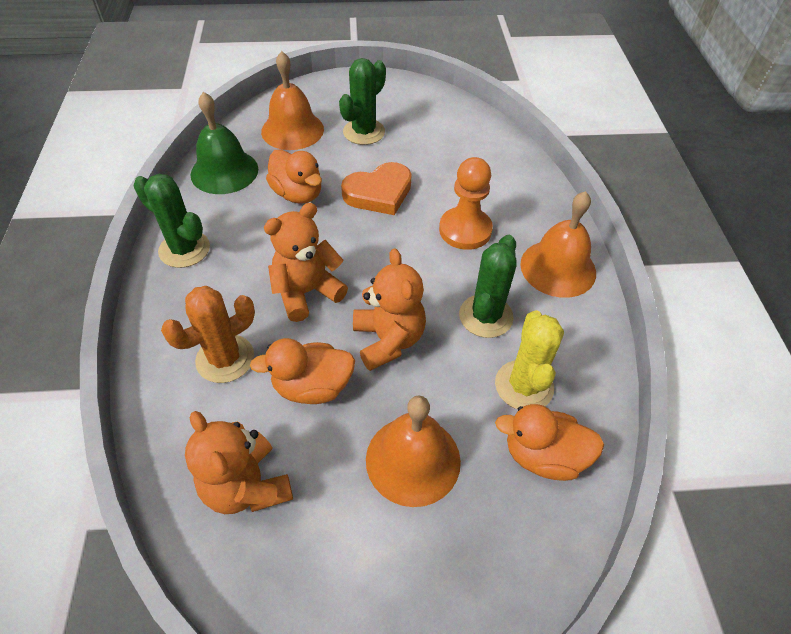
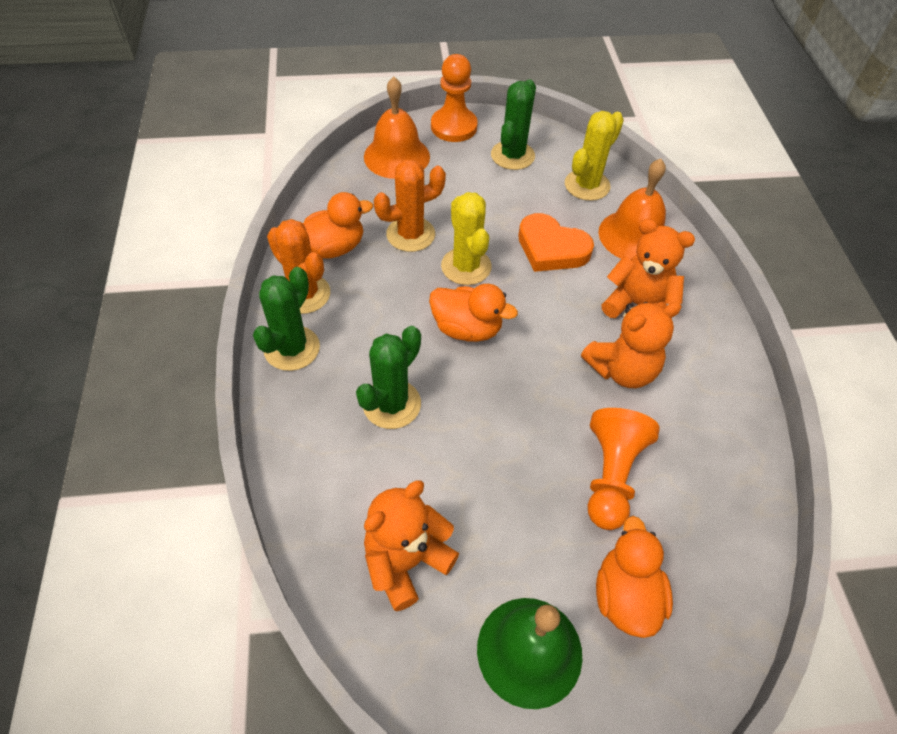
orange bell: [261,51,324,150] [366,396,461,507] [520,191,596,298] = 3 -> [364,77,430,179] [599,159,666,259] = 2
orange cactus: [161,286,255,383] = 1 -> [267,219,330,314] [374,160,446,252] = 2
orange pawn: [439,157,493,250] = 1 -> [431,54,478,142] [587,408,660,530] = 2
yellow cactus: [495,310,564,410] = 1 -> [441,192,492,285] [565,111,624,201] = 2

